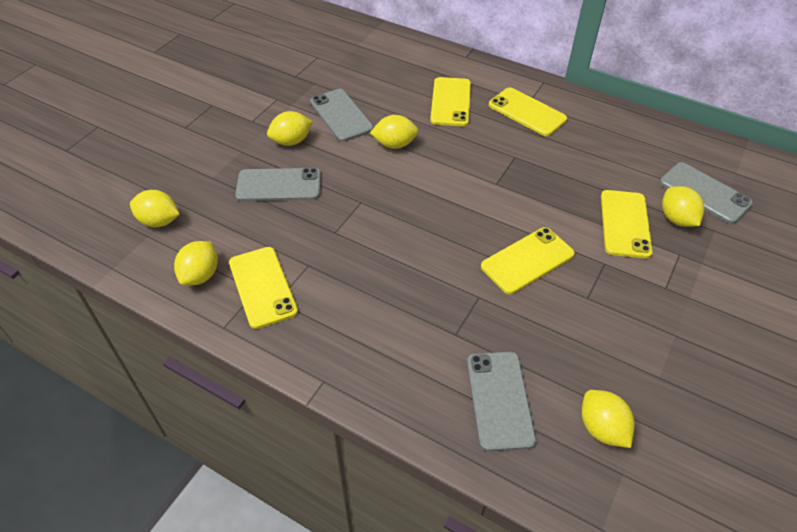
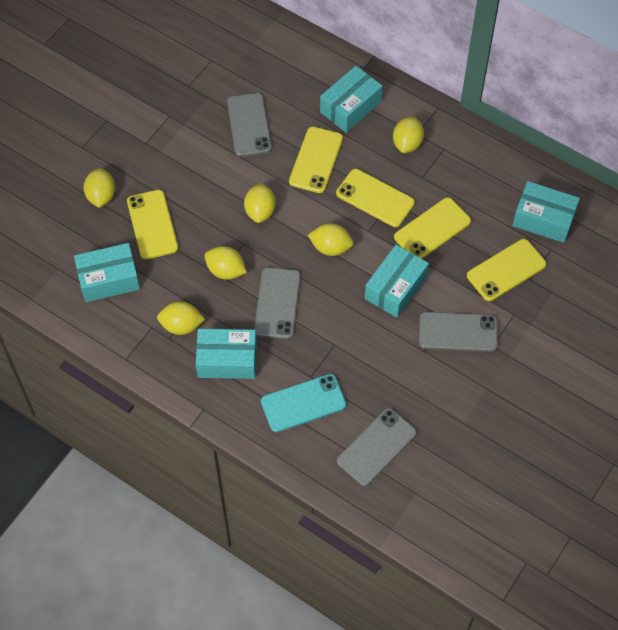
turquoise box: none = 0 -> [74,243,140,302] [196,329,257,379] [320,66,382,133] [365,245,429,318] [512,181,580,243] = 5
turquoise phone: none = 0 -> [261,374,346,432] = 1

